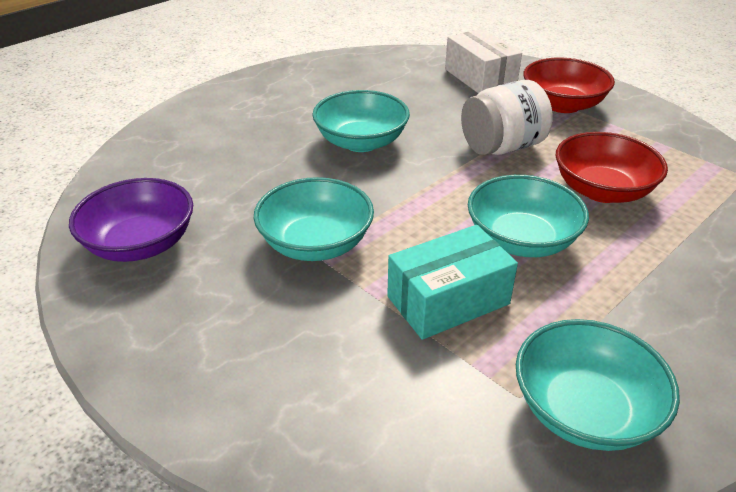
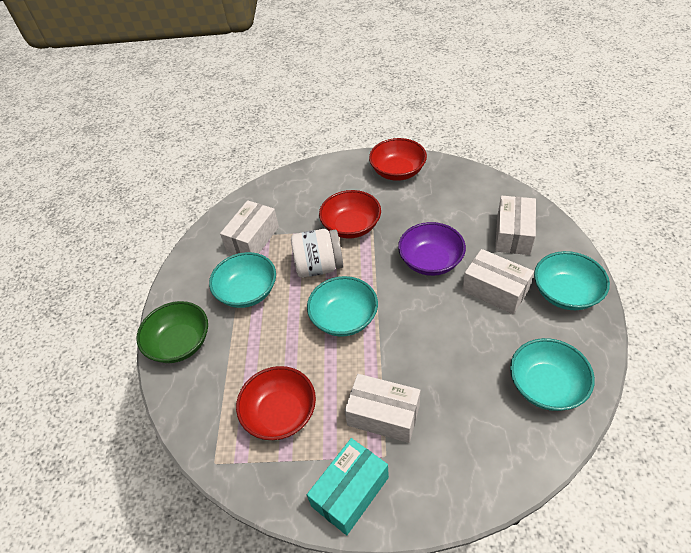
green bowl: none = 0 -> [136,301,208,363] = 1
red bowl: [523,58,615,113] [555,132,668,203] = 2 -> [236,366,316,440] [319,190,381,239] [369,138,427,181] = 3
white box: [445,29,522,94] = 1 -> [220,200,279,254] [344,374,420,443] [462,249,534,314] [495,196,536,255] = 4

